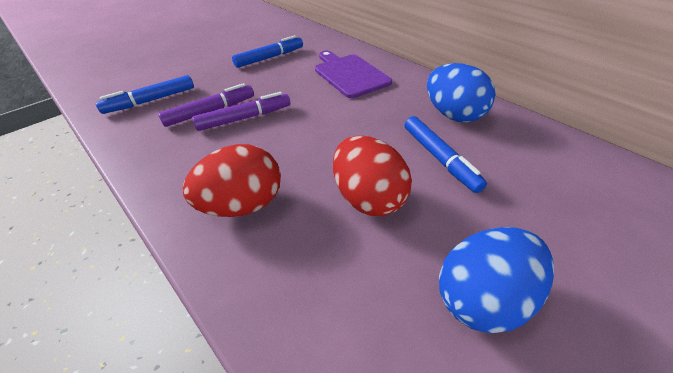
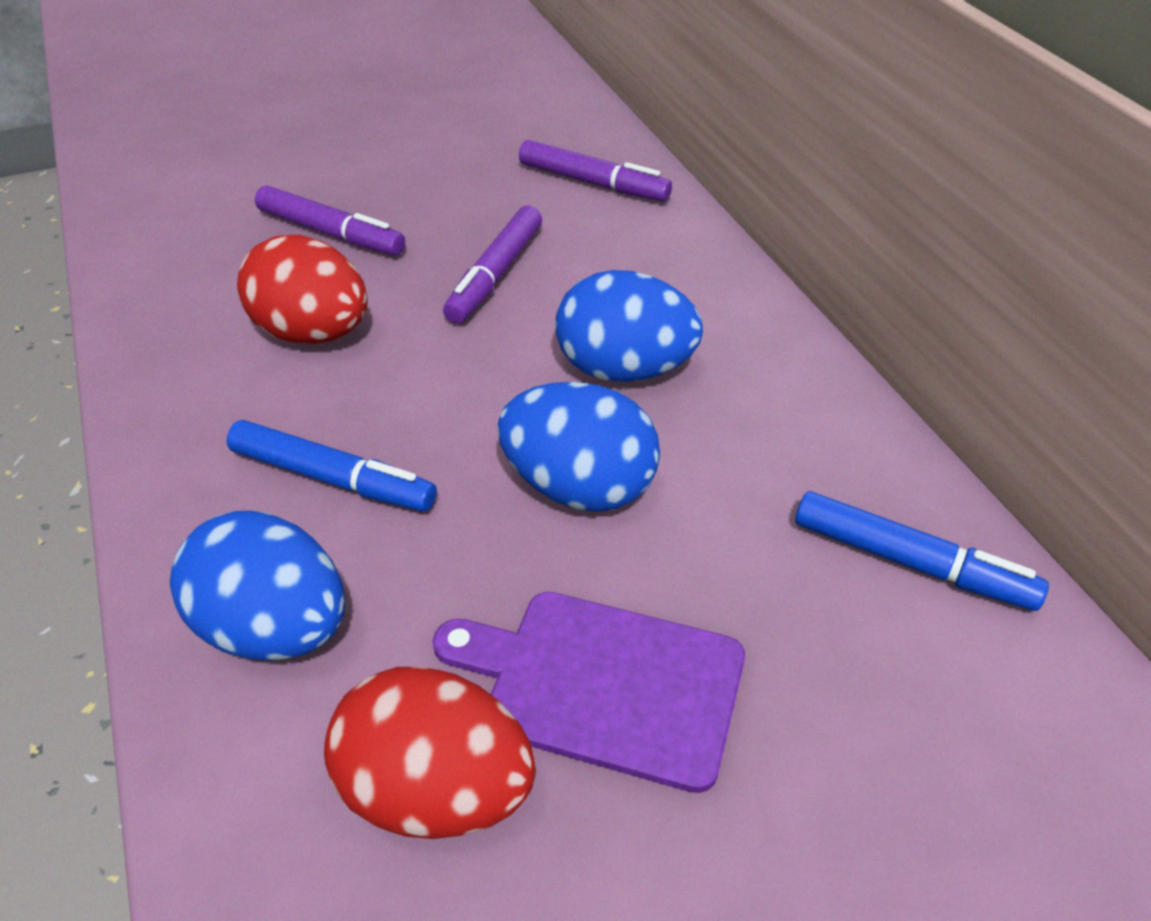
blue egg: [427,63,496,122] [439,227,554,333] = 2 -> [170,511,345,661] [497,382,660,512] [555,270,703,382] = 3
blue marker: [96,75,194,114] [232,35,303,68] [405,116,487,193] = 3 -> [227,420,437,512] [795,491,1049,611] = 2
purple marker: [158,83,254,127] [192,92,290,131] = 2 -> [255,185,405,255] [443,206,542,323] [519,140,672,202] = 3

